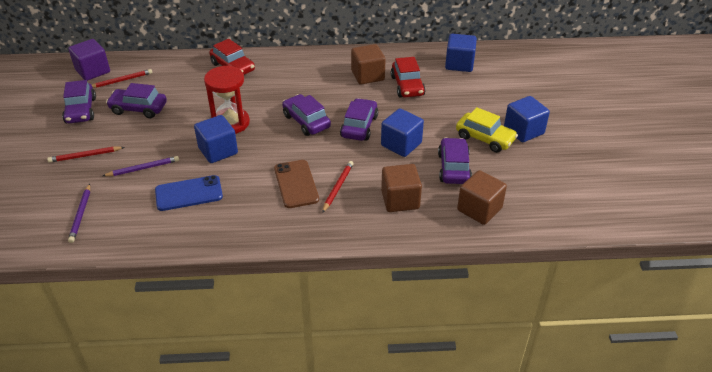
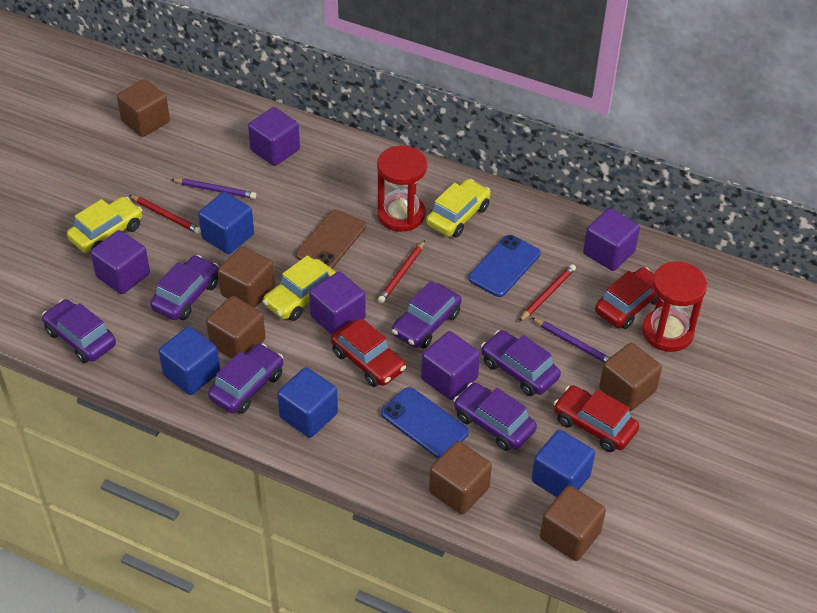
blue phone: [155,175,223,211] = 1 -> [381,387,469,458] [468,235,541,297] = 2
brown cube: [351,44,386,85] [381,164,422,212] [457,170,507,225] = 3 -> [117,79,170,137] [206,296,266,359] [218,246,275,308] [429,441,492,515] [540,485,606,561] [599,343,662,412] = 6
purple car: [62,80,96,123] [106,83,167,118] [282,94,331,136] [340,98,378,141] [438,138,472,184] = 5 -> [42,299,116,363] [150,255,219,320] [208,344,283,414] [392,281,462,349] [453,383,537,451] [481,330,561,396] = 6
purple cube: [68,39,110,81] = 1 -> [90,230,150,294] [248,107,300,166] [309,271,366,335] [421,331,480,400] [583,208,640,271] = 5
red car: [209,39,255,75] [391,57,426,98] = 2 -> [331,318,406,387] [554,385,639,452] [595,267,658,329] = 3
red hourglass: [204,65,250,134] = 1 -> [377,145,427,232] [642,262,707,352] = 2
yellow car: [456,107,518,153] = 1 -> [67,197,142,253] [263,255,336,321] [426,179,490,237] = 3

